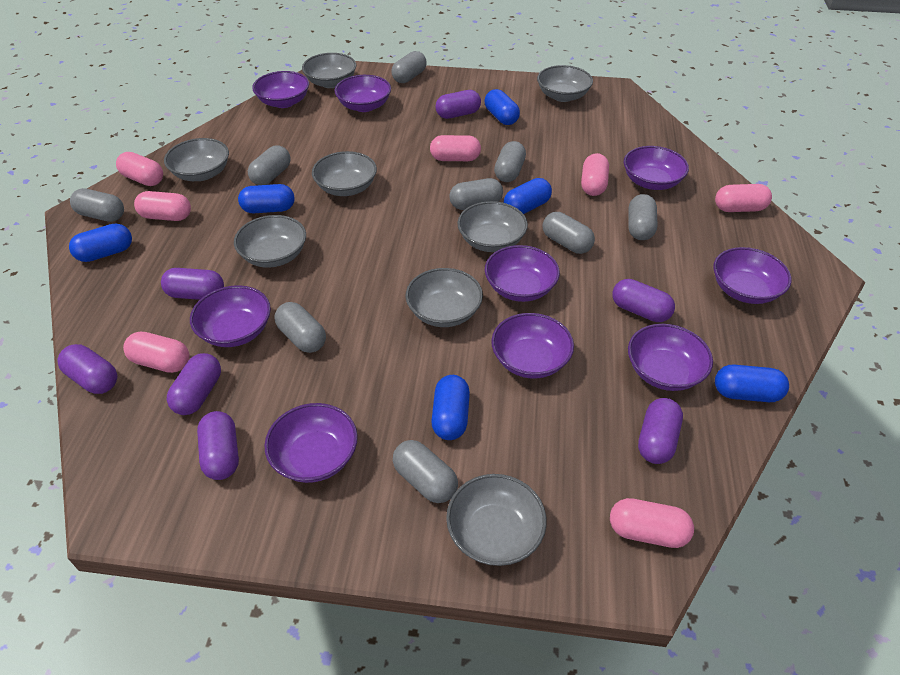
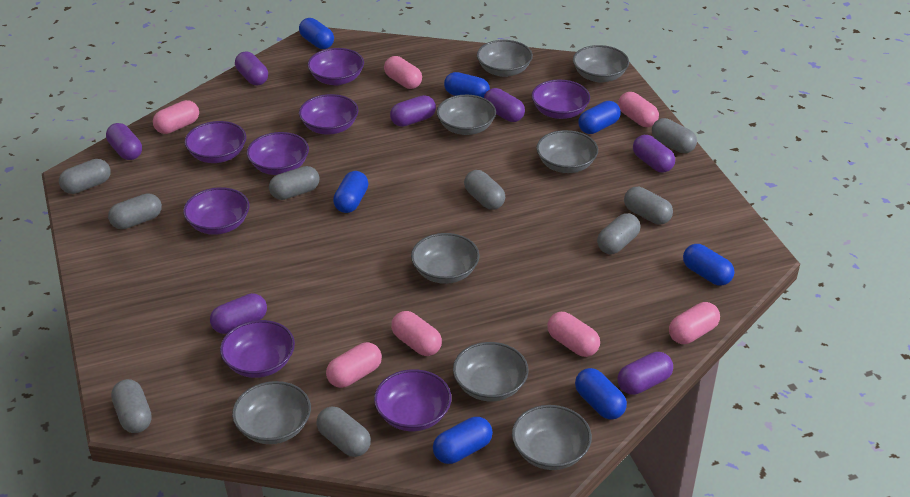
blue capsule: [69,223,132,262] [238,184,295,213] [431,375,470,440] [485,89,520,125] [504,178,552,214] [715,365,789,402] = 6 -> [299,18,334,49] [333,171,368,213] [433,417,493,464] [444,72,490,98] [575,368,627,420] [578,101,621,134] [683,244,735,286] = 7
purple bowl: [190,285,271,347] [252,71,309,108] [264,403,358,483] [335,75,391,112] [485,245,560,302] [491,313,574,378] [624,146,689,190] [628,324,713,391] [713,247,791,304] = 9 -> [183,187,249,235] [184,121,246,163] [220,320,295,378] [247,132,309,175] [299,94,359,135] [308,48,364,85] [374,369,451,431] [532,80,590,119] = 8

